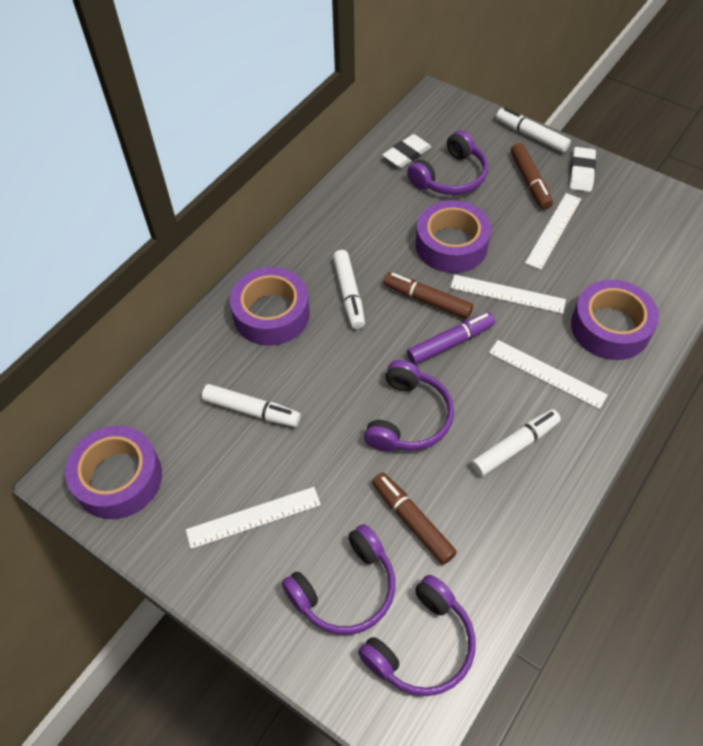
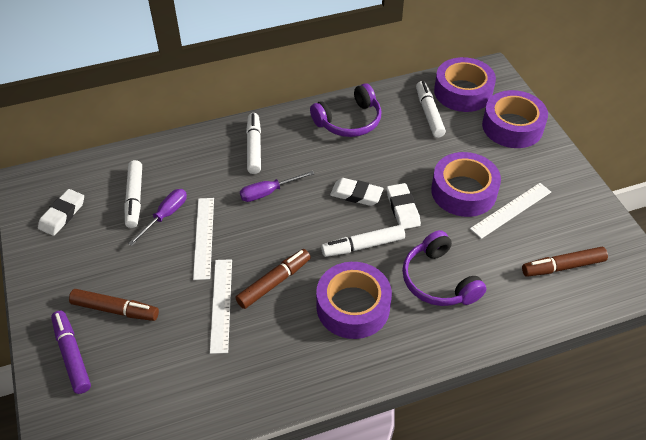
purple headphones: [282,524,395,635] [358,575,476,696] [364,360,454,452] [407,130,488,195] = 4 -> [310,83,382,137] [402,230,487,306] = 2
purple screwdriver: none = 0 -> [128,189,187,246] [240,171,314,202] = 2
white eraser: [382,134,431,168] [569,147,596,192] = 2 -> [38,189,84,236] [330,178,383,206] [387,183,421,229] = 3
white ruler: [186,487,321,549] [450,274,566,314] [489,340,608,409] [525,193,581,270] = 4 -> [193,198,214,280] [210,259,232,354] [470,183,551,239] = 3

